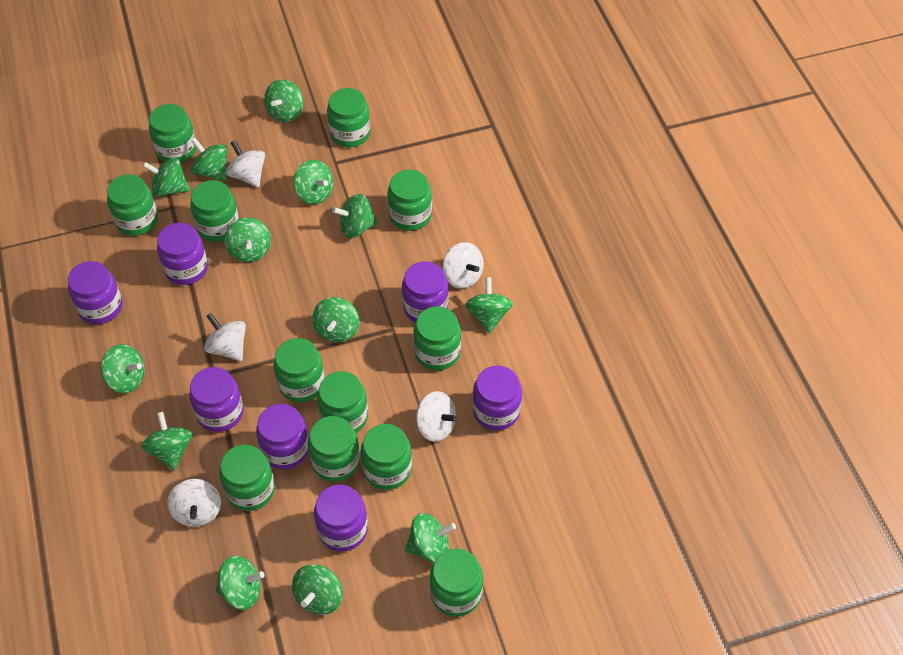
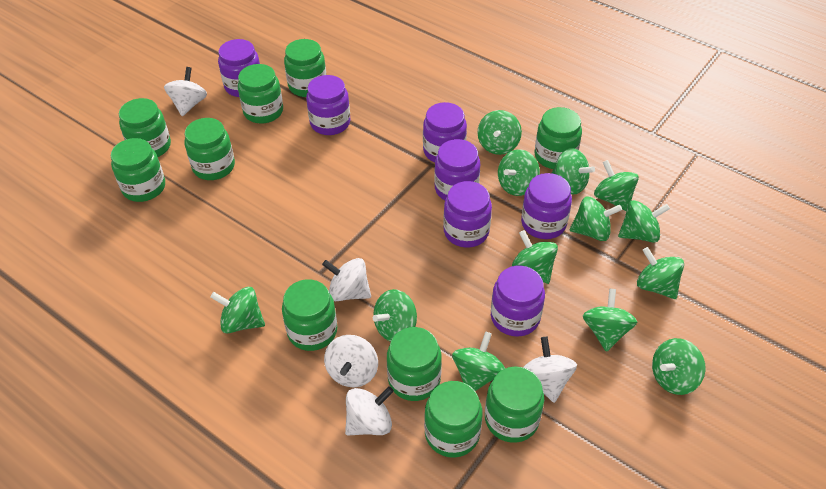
green jar: [107,174,158,236] [149,104,196,163] [190,180,239,242] [219,445,275,511] [274,338,325,403] [308,416,360,482] [317,371,368,433] [327,88,370,148] [361,424,412,490] [387,169,432,231] [414,306,461,370] [430,549,483,617] = 12 -> [111,138,165,202] [119,98,171,157] [185,118,235,180] [238,64,283,124] [282,279,337,351] [284,39,327,97] [387,327,442,401] [424,381,482,458] [485,366,544,443] [535,107,582,169] = 10

